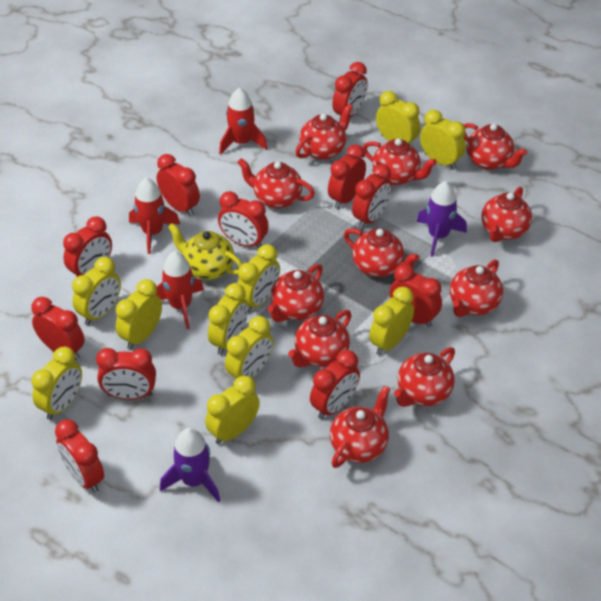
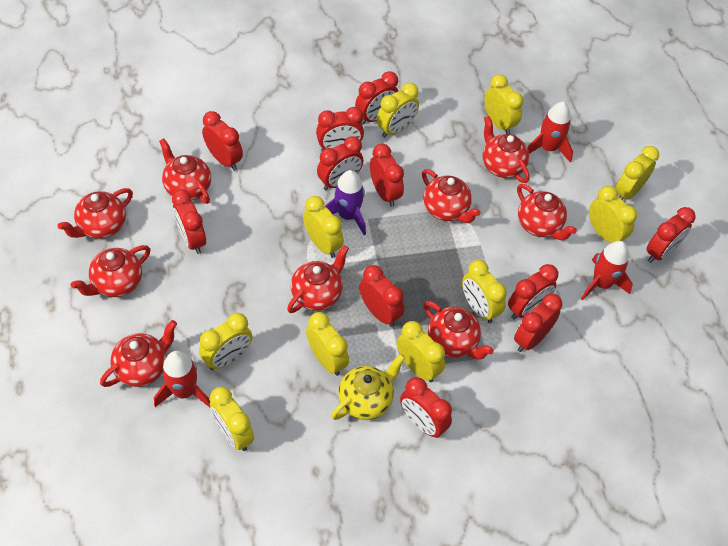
purple rocket: [160,428,220,502] [416,181,467,257] = 2 -> [325,170,366,235] = 1
red teapot: [237,158,315,209] [268,264,324,322] [288,310,352,367] [295,103,353,160] [330,386,391,468] [344,228,419,277] [363,138,437,185] [394,347,455,407] [450,259,503,317] [463,123,527,170] [481,187,532,242] = 11 -> [58,188,133,239] [71,245,150,297] [100,320,177,387] [159,138,211,204] [287,245,349,313] [422,169,481,223] [424,301,494,360] [482,116,530,183] [517,184,577,241] = 9

